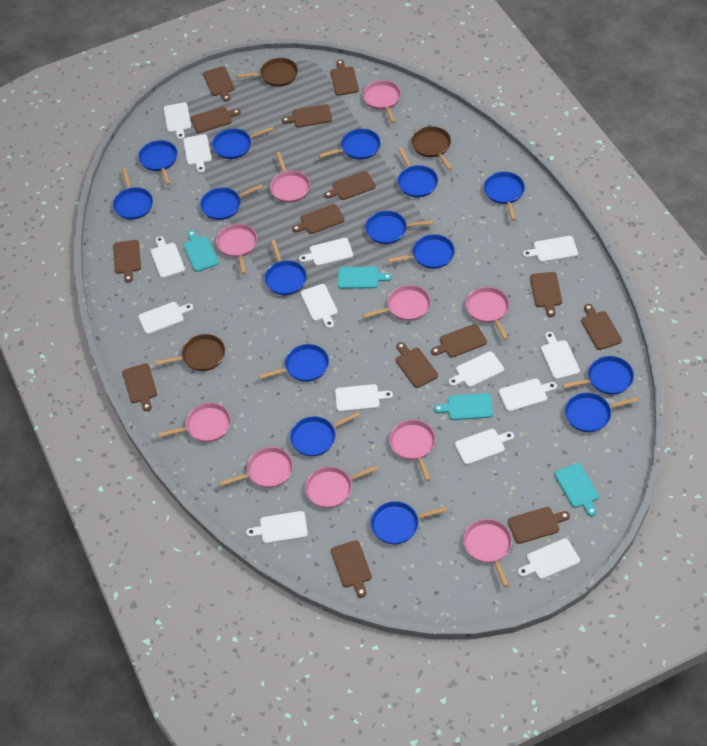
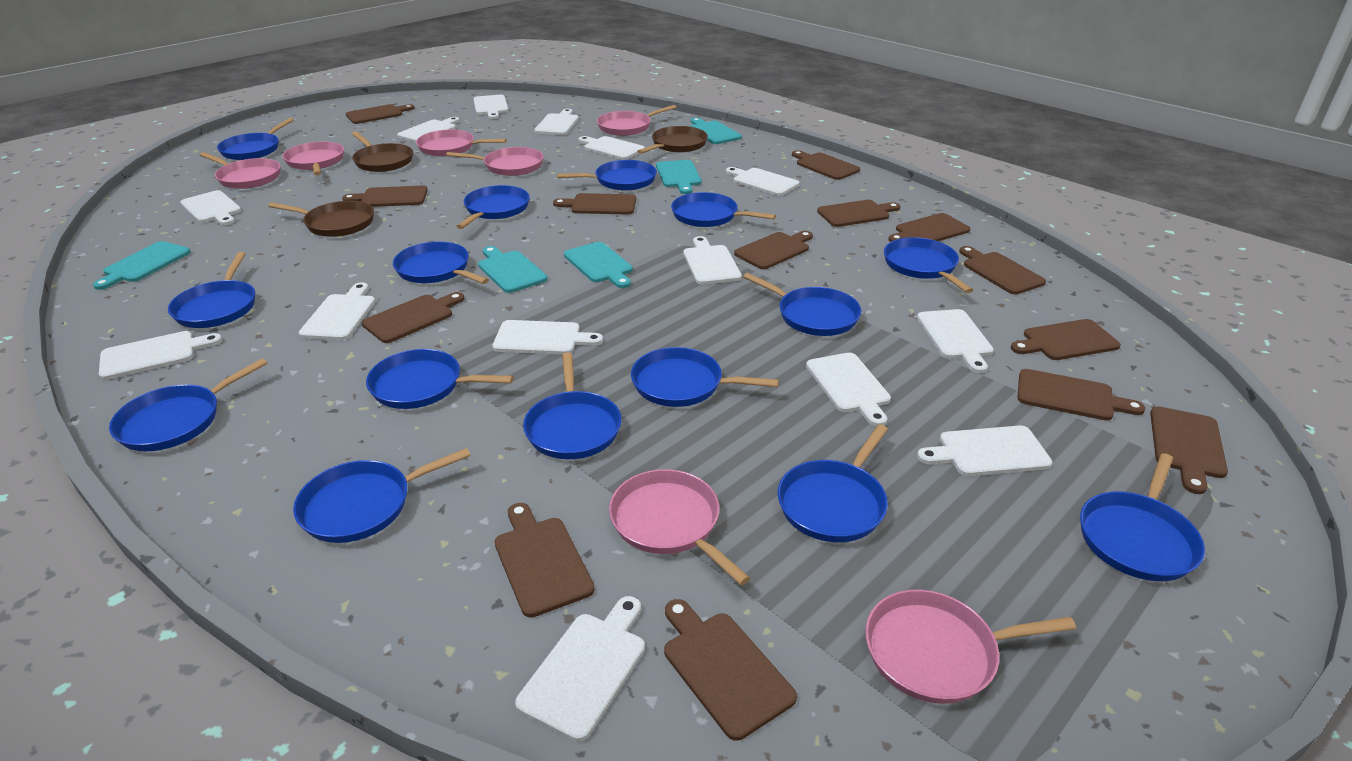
pink pan: [158,403,231,442] [216,224,257,274] [220,447,293,488] [270,152,310,203] [305,465,378,508] [362,80,401,123] [363,285,431,321] [389,420,436,481] [463,519,512,587] [466,287,509,340] = 10 -> [200,152,281,189] [282,141,344,175] [416,129,507,157] [446,147,544,176] [597,105,676,136] [609,469,750,585] [865,590,1076,704] = 7
turquoise cutting board: [184,230,219,272] [338,266,392,289] [434,393,493,420] [555,463,599,516] = 4 -> [93,241,191,290] [478,246,548,293] [564,242,633,288] [656,160,701,194] [689,118,742,144] = 5

